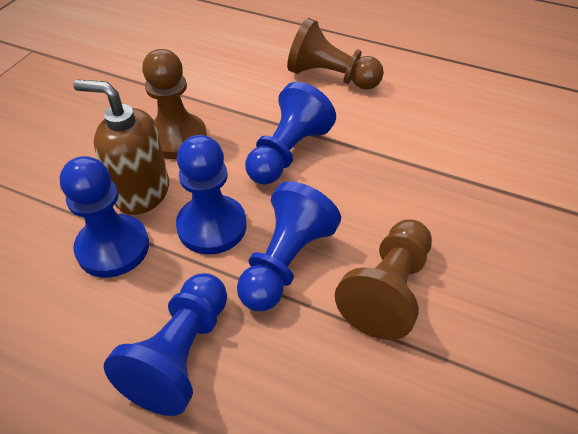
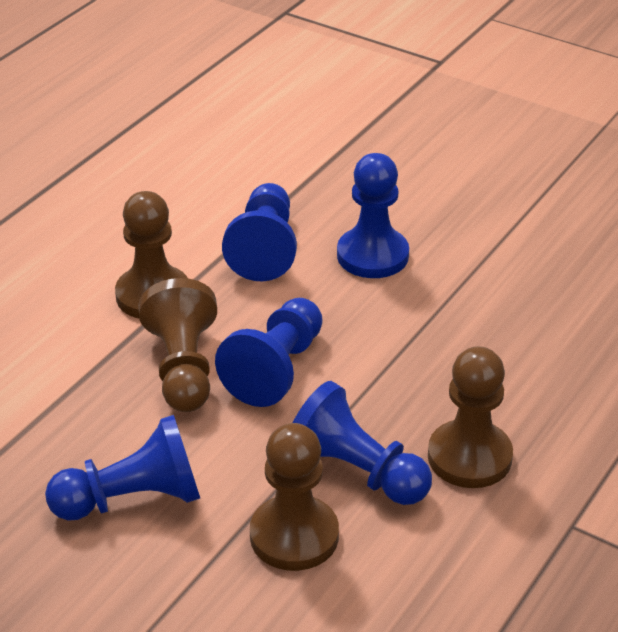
brown pawn: [142,49,207,159] [287,18,384,90] [335,219,432,340] = 3 -> [115,191,188,318] [138,278,217,412] [250,423,339,571] [428,346,513,488] = 4
brown soap dispenser: [73,79,169,215] = 1 -> none = 0

